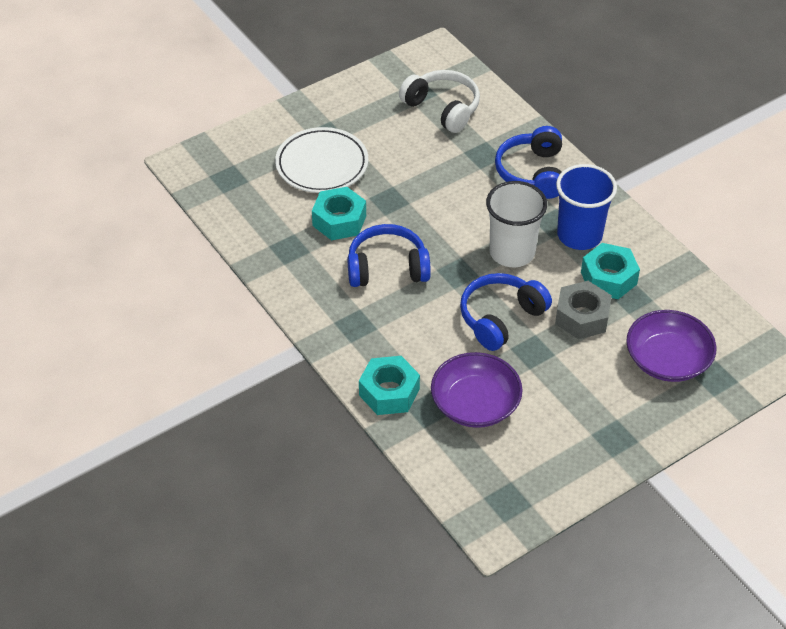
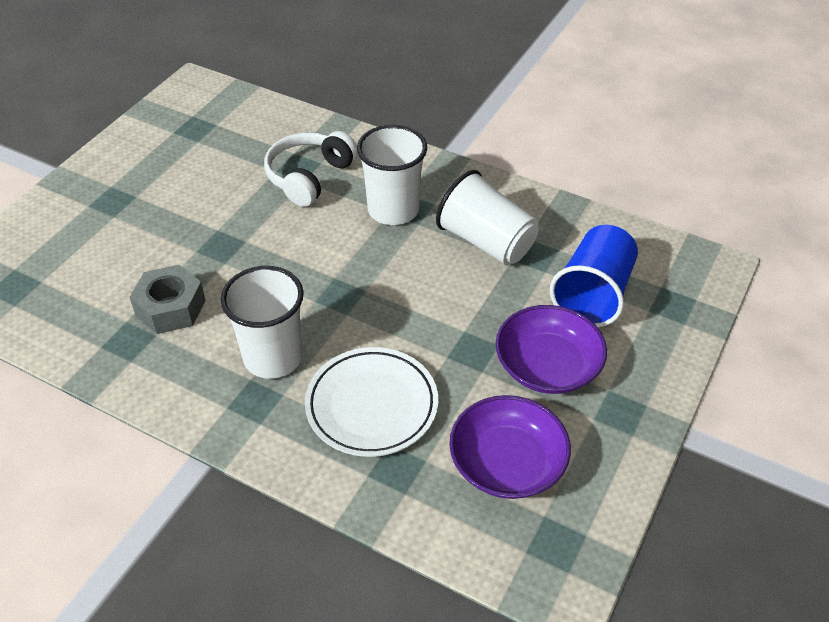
blue headphones: [347,224,431,287] [460,273,552,351] [495,126,562,199] = 3 -> none = 0
turquoise nut: [312,187,366,240] [359,356,420,415] [581,243,640,299] = 3 -> none = 0
white cup: [486,181,547,267] = 1 -> [221,266,304,379] [357,125,427,225] [436,170,539,265] = 3

